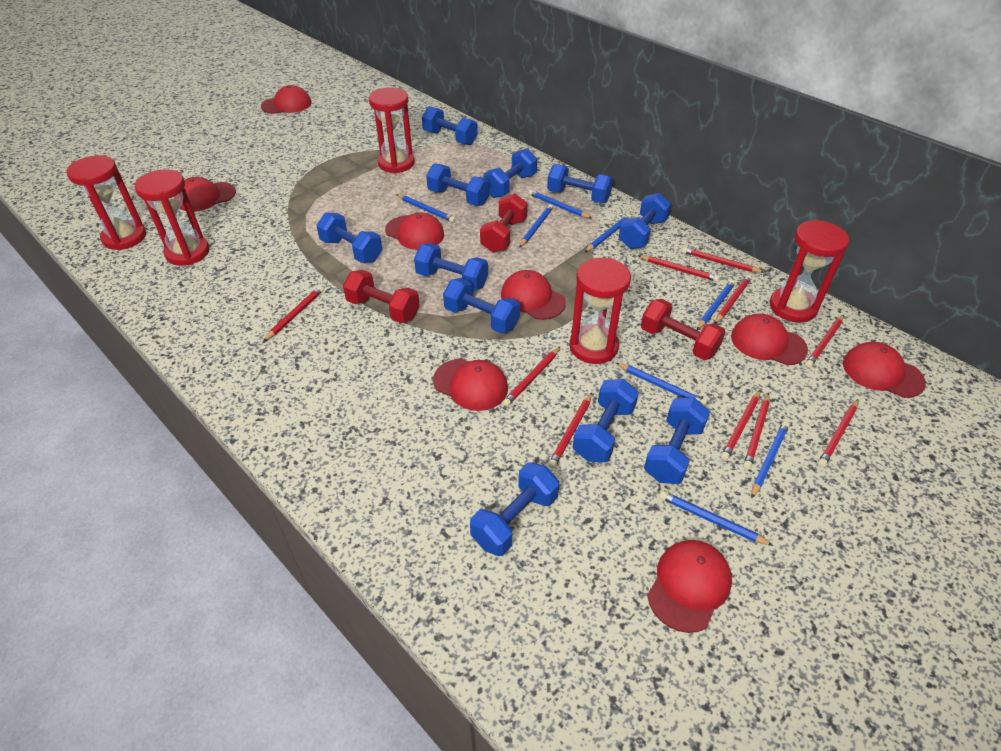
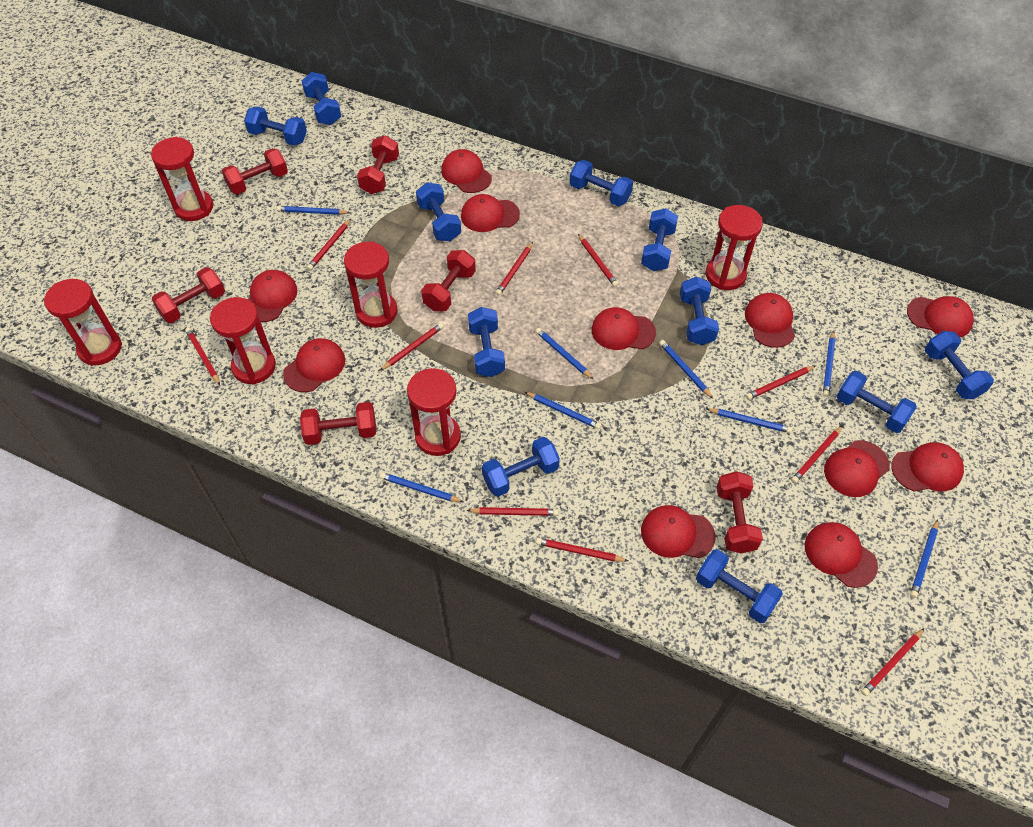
red cap: [179,177,236,211] [261,85,311,114] [385,212,444,250] [433,359,508,411] [501,270,566,320] [647,540,732,633] [731,314,808,365] [843,342,926,398] = 8 -> [248,270,297,322] [283,338,345,392] [441,149,492,193] [461,194,520,232] [591,307,656,350] [641,505,716,558] [745,293,795,348] [805,522,878,588] [824,440,890,497] [891,442,964,492] [907,296,974,337] = 11
red dumbbell: [343,270,420,323] [480,193,528,253] [641,299,725,360] = 3 -> [152,267,225,323] [222,148,288,195] [300,402,376,445] [357,135,399,194] [421,250,476,311] [716,471,763,554] = 6
red hourglass: [66,155,146,250] [135,169,209,266] [369,87,415,174] [569,258,631,364] [770,220,849,323] = 5 -> [44,279,122,366] [151,137,213,221] [210,297,276,385] [344,241,398,328] [407,368,461,456] [705,205,763,290] = 6

